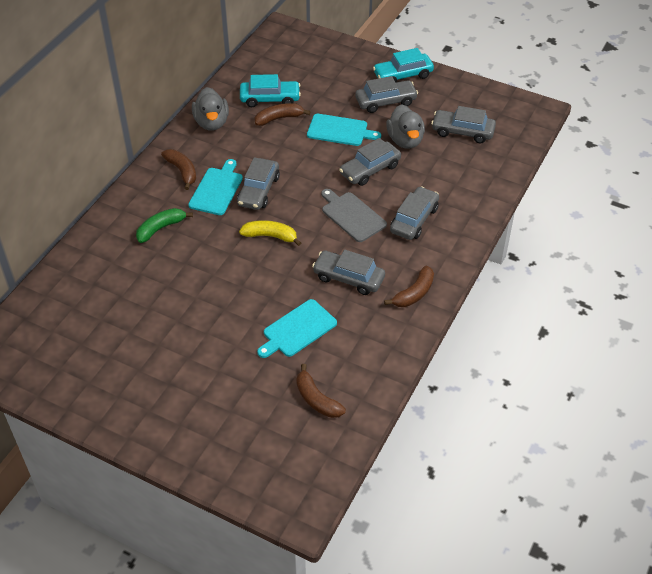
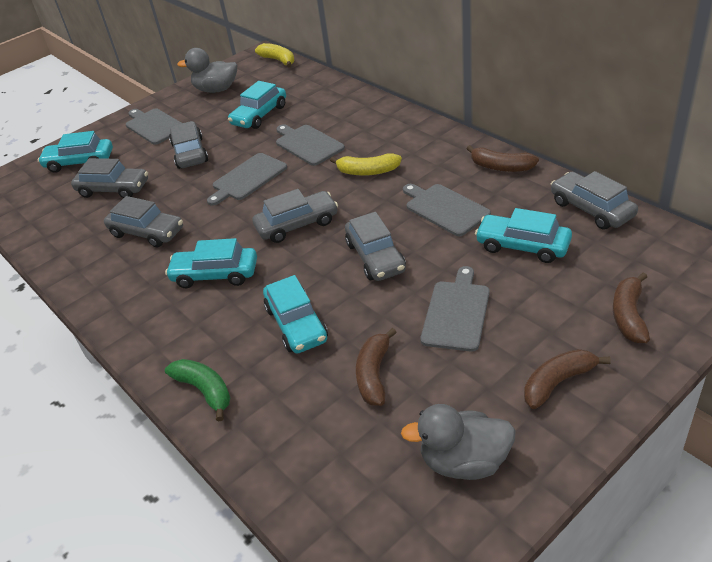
grey cutting board: [321,189,387,242] = 1 -> [126,108,182,145] [207,153,287,206] [276,124,345,166] [403,184,491,236] [420,266,490,352] = 5
turquoise car: [240,74,301,107] [373,48,434,83] = 2 -> [38,131,113,173] [165,238,257,288] [228,81,286,129] [263,275,328,353] [475,208,572,263] = 5
turquoise cutting board: [188,159,243,215] [257,299,337,358] [307,114,381,146] = 3 -> none = 0
yellow banana: [239,220,301,246] = 1 -> [255,43,294,68] [330,153,402,176] = 2

